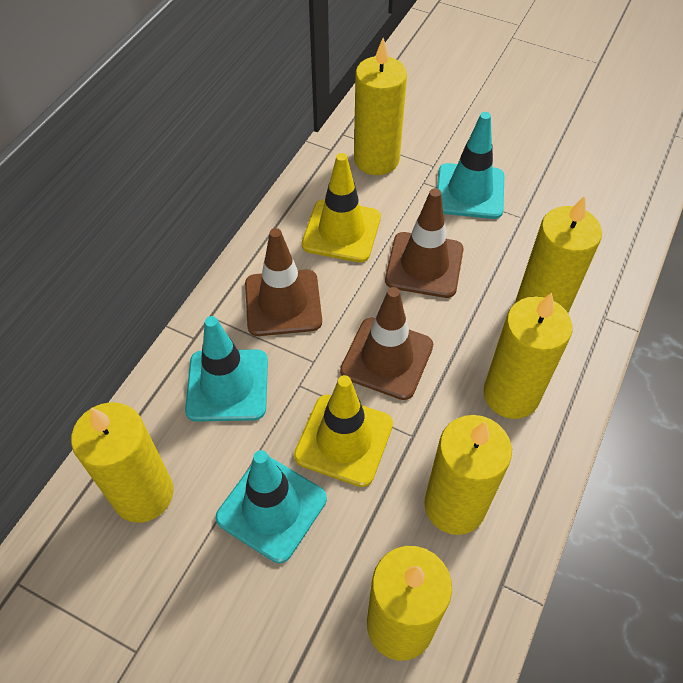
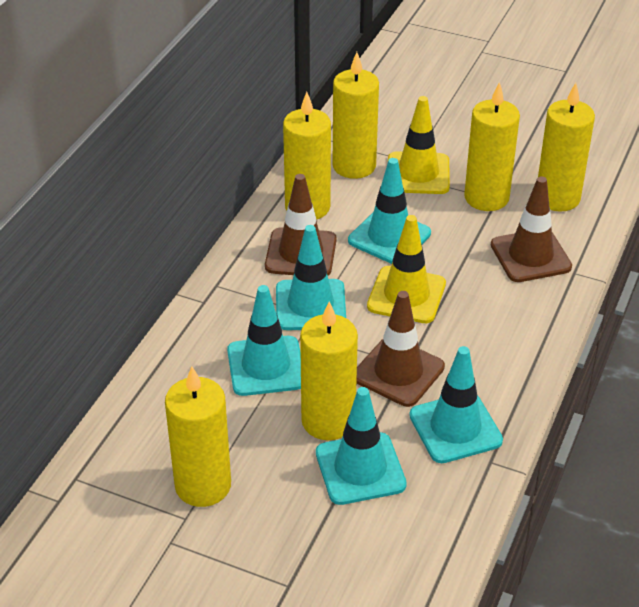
turquoise traffic cone: [185,316,268,422] [216,450,327,563] [437,112,504,219] = 3 -> [227,285,301,396] [276,225,346,330] [316,387,407,505] [348,158,431,264] [409,346,503,463] = 5

